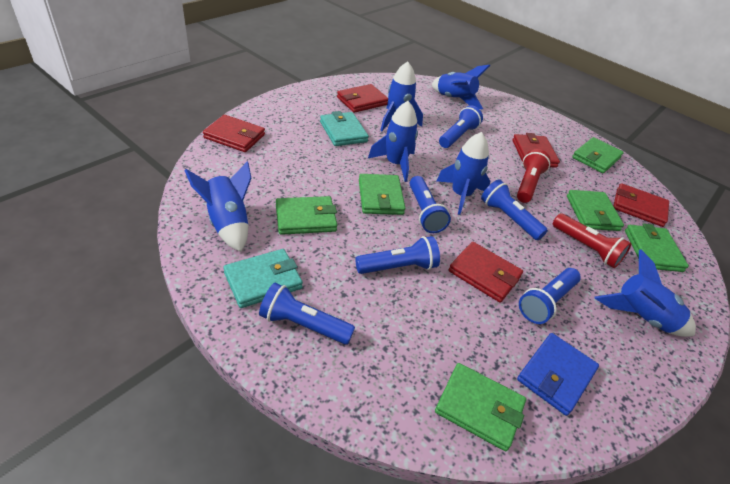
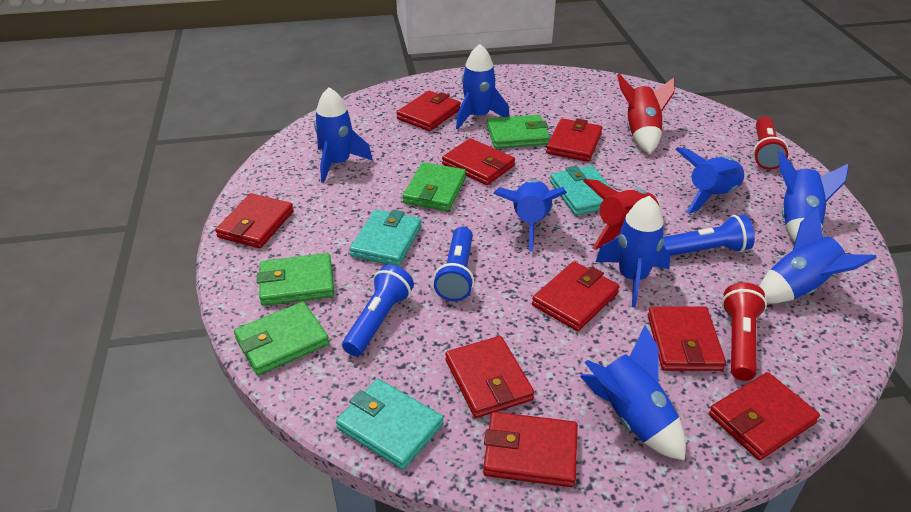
blue flashlight: [259,283,355,345] [355,236,440,274] [409,176,451,233] [439,105,483,148] [481,179,548,240] [519,268,581,324] = 6 -> [342,264,414,356] [434,227,474,301] [663,215,755,256] = 3
blue rocket: [184,161,251,252] [368,101,418,182] [380,62,423,131] [431,65,490,109] [437,132,490,215] [594,250,696,337] = 6 -> [314,87,373,183] [456,44,510,129] [493,179,567,251] [580,326,686,461] [596,196,671,307] [676,147,745,214] [759,207,877,304] [779,151,849,243] = 8
blue wallet: [517,333,599,416] = 1 -> none = 0
green wallet: [276,196,337,235] [359,174,406,215] [435,363,526,451] [567,190,624,231] [572,137,624,173] [625,223,689,272] = 6 -> [234,302,329,375] [257,253,334,306] [403,162,466,211] [487,115,550,149] = 4
red rocket: none = 0 -> [583,179,661,250] [617,74,674,154] = 2
red wallet: [203,115,265,152] [337,84,388,113] [449,242,523,303] [512,133,560,168] [613,183,669,227] = 5 -> [215,193,294,248] [397,91,461,131] [442,138,515,185] [445,336,534,418] [483,412,578,487] [532,261,619,331] [546,118,602,162] [648,306,726,371] [709,372,820,460] = 9
turquoise wallet: [223,249,303,308] [320,111,369,146] = 2 -> [336,379,443,470] [349,209,422,266] [550,166,611,216] = 3

